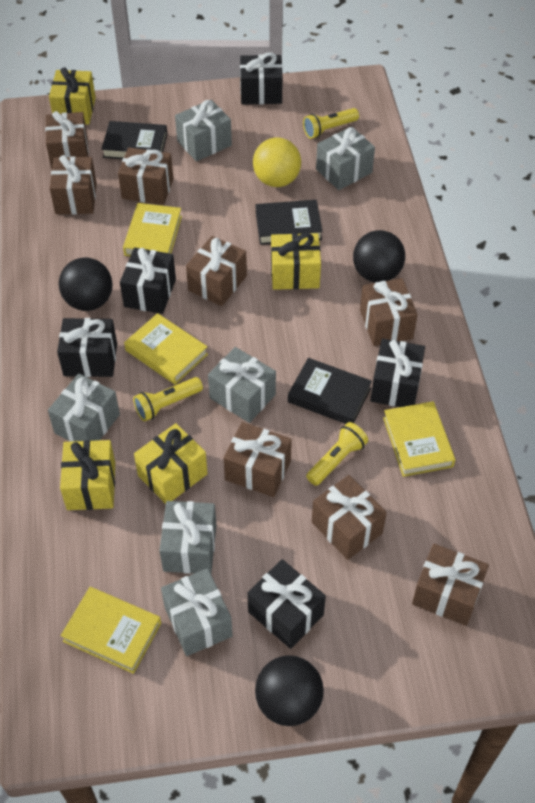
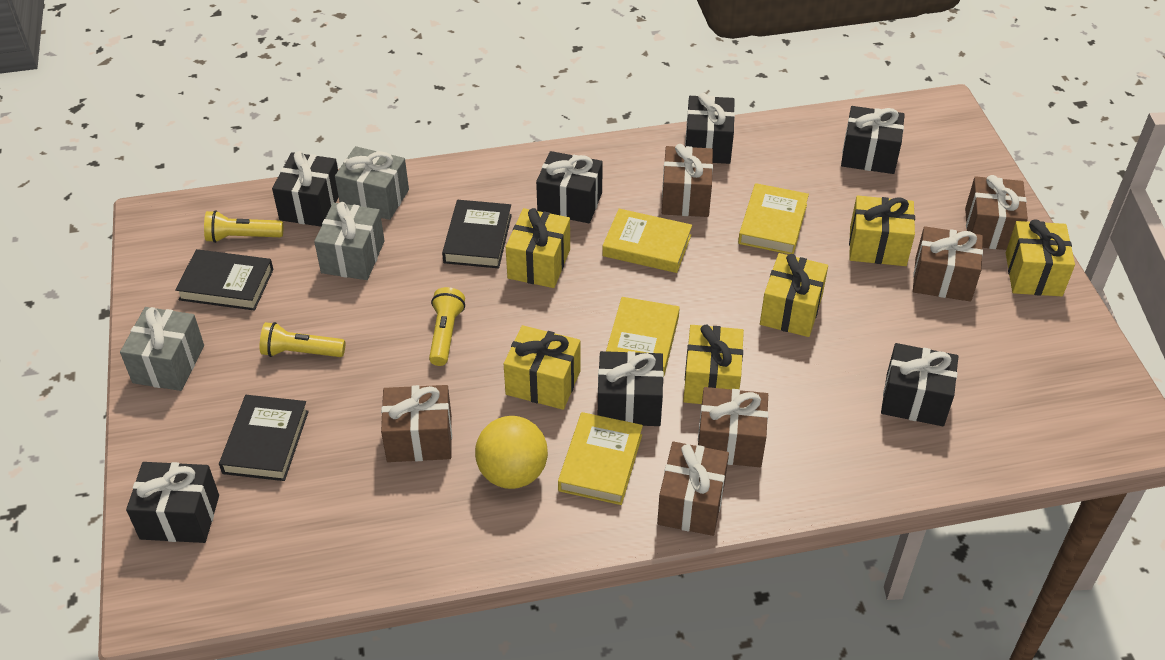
black ball: [59,258,113,311] [255,655,324,726] [353,230,405,283] = 3 -> none = 0
black gift: [57,318,117,377] [120,247,176,314] [240,52,283,104] [248,559,326,649] [370,339,425,407] = 5 -> [126,462,219,543] [272,151,338,227] [536,151,603,223] [598,351,664,426] [685,93,735,164] [841,106,905,174] [881,343,958,426] = 7
brown gift: [45,111,89,169] [49,155,97,214] [118,147,173,205] [186,236,247,306] [224,422,292,497] [312,475,387,560] [360,278,418,346] [412,544,489,626] = 8 -> [381,385,452,462] [657,442,729,536] [662,144,713,217] [698,387,768,467] [913,226,983,302] [965,175,1028,250] = 6
grey gift: [48,373,120,442] [159,501,217,574] [161,568,233,656] [175,100,232,162] [208,347,276,423] [316,126,375,190] = 6 -> [120,307,204,391] [314,202,385,280] [335,146,409,220] = 3
yellow gift: [49,67,96,125] [60,440,115,510] [134,423,208,504] [271,233,321,290] = 4 -> [504,325,580,410] [506,208,570,288] [683,324,744,404] [760,253,828,337] [849,196,915,266] [1006,219,1075,296] = 6

